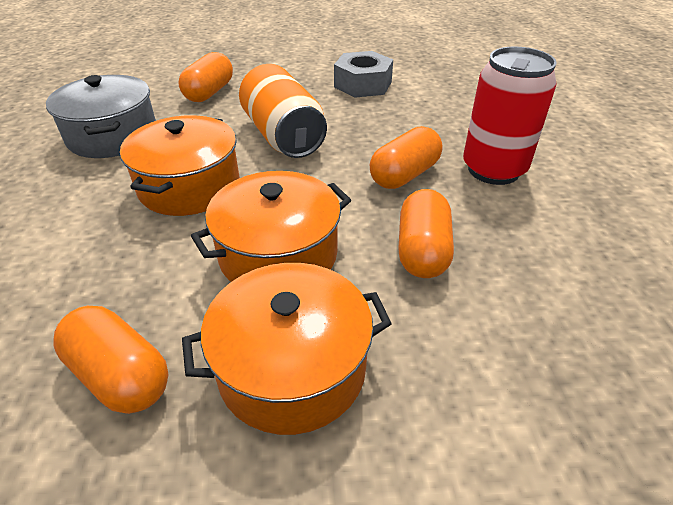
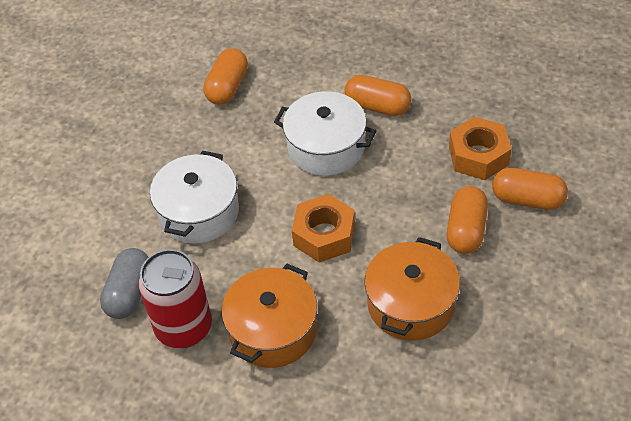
grey capsule: none = 0 -> [100,248,148,319] = 1
grey nut: [334,51,393,98] = 1 -> none = 0
grey pot: [46,75,156,158] = 1 -> none = 0
orange can: [239,64,327,158] = 1 -> none = 0
orange nut: none = 0 -> [292,194,355,263] [449,117,511,180] = 2
orange pot: [120,115,240,216] [182,263,392,435] [191,171,351,282] = 3 -> [222,264,317,368] [364,237,460,341] = 2
white pot: none = 0 -> [150,151,239,244] [274,91,376,176] = 2

